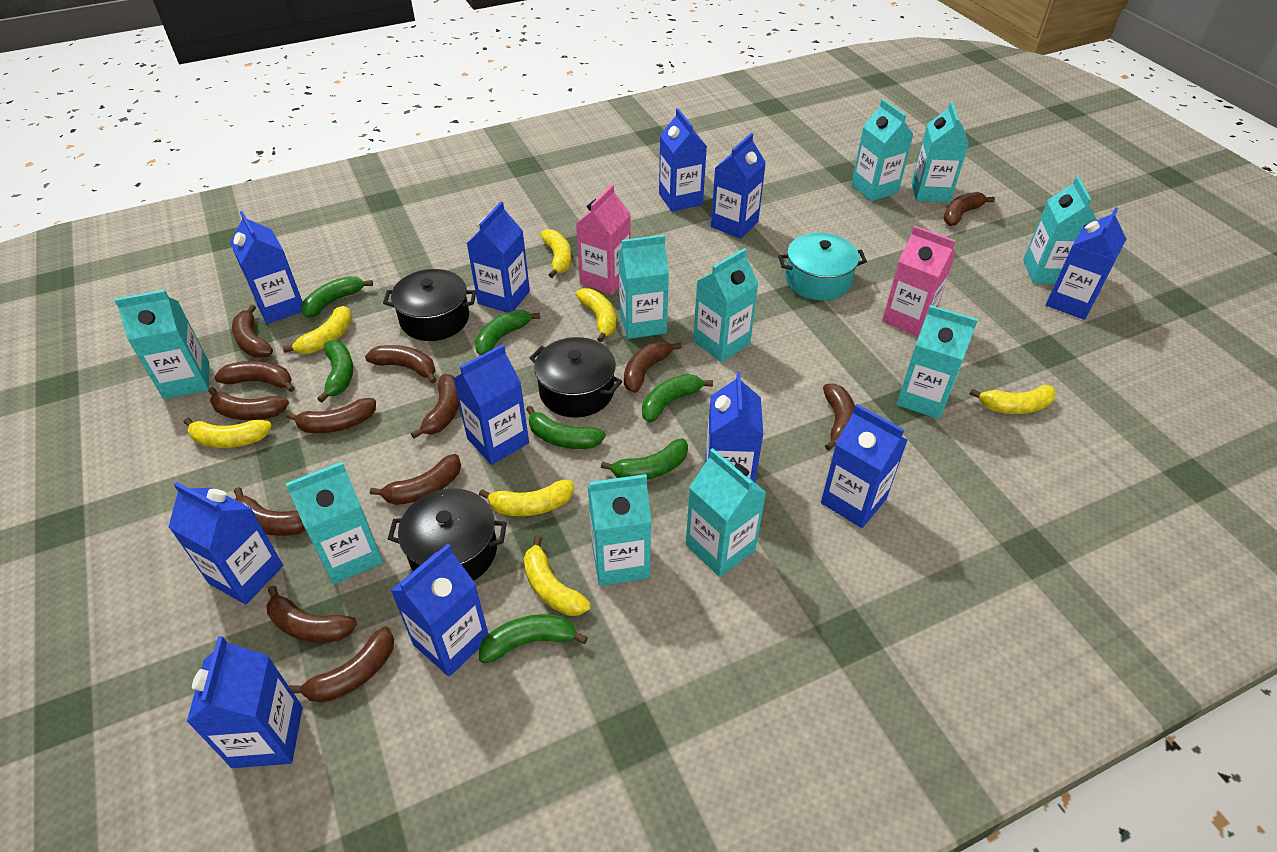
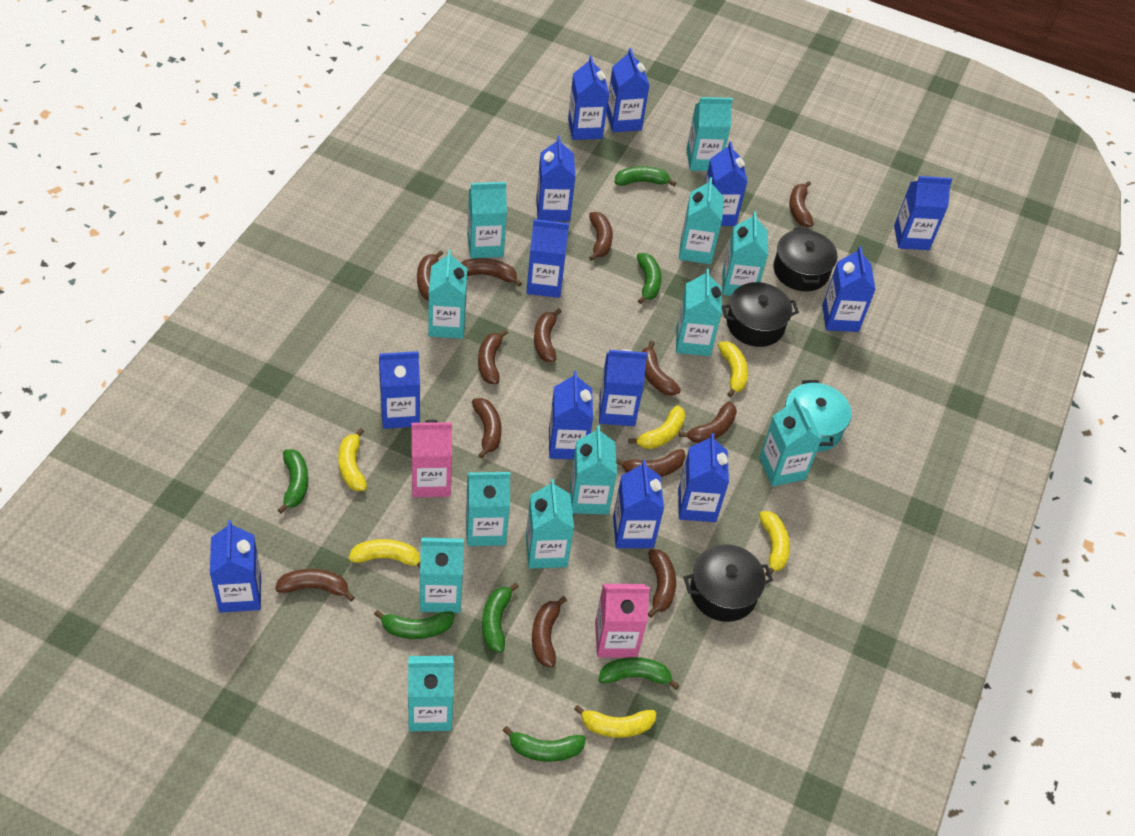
blue carton: [169,482,283,605] [187,636,303,768] [230,211,303,324] [391,544,488,677] [453,344,529,465] [467,202,530,313] [659,109,707,212] [705,372,763,482] [711,133,766,239] [821,404,908,528] [1046,207,1126,320] = 11 -> [210,520,261,613] [379,351,420,429] [526,219,569,298] [536,136,576,222] [549,371,593,459] [568,56,609,140] [599,349,647,426] [606,48,650,132] [613,460,664,548] [678,433,729,522] [705,141,748,226] [822,246,876,332] [894,176,952,250] = 13
turquoise carton: [114,290,209,399] [285,462,383,584] [588,474,651,586] [619,235,669,339] [686,448,767,577] [693,248,759,362] [851,99,914,201] [897,305,978,419] [912,102,969,203] [1023,177,1097,284] = 10 -> [408,656,454,731] [420,537,464,613] [428,250,467,339] [466,472,510,546] [467,182,507,258] [526,479,574,569] [570,425,617,514] [676,268,722,356] [679,177,724,264] [686,97,733,171] [722,211,768,296] [759,397,822,486] = 12
yellow banana: [184,418,272,448] [283,306,352,354] [479,480,574,516] [524,536,591,616] [541,229,571,278] [576,288,616,342] [969,385,1056,414] = 7 -> [338,428,367,491] [349,539,420,568] [574,705,656,738] [628,405,686,449] [718,341,748,397] [759,511,790,577] = 6

